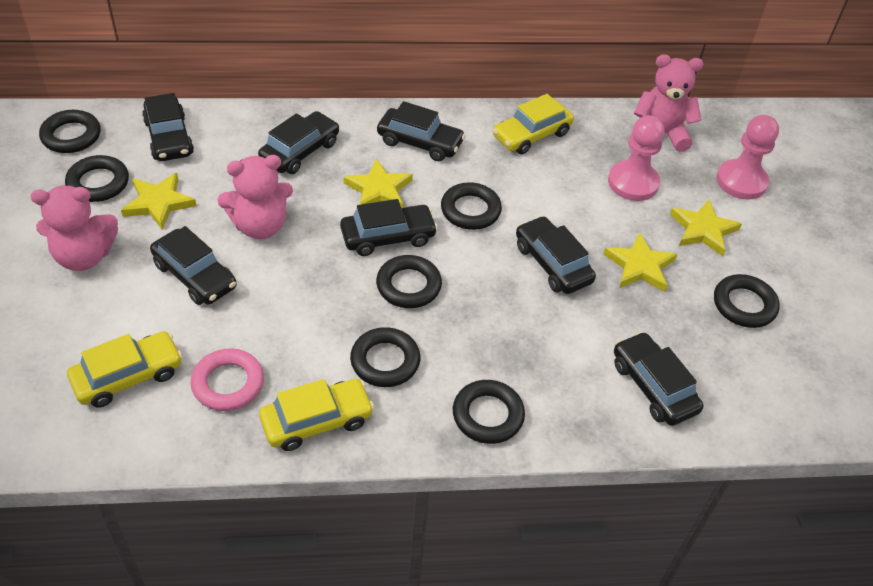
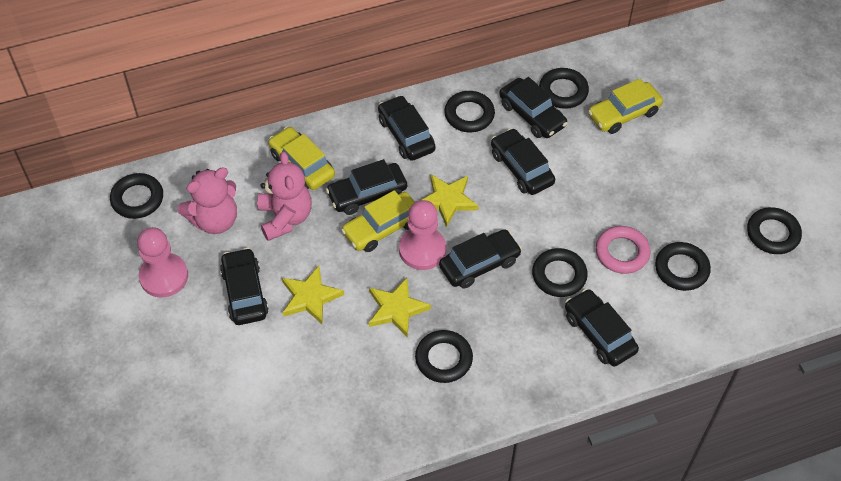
pink teddy bear: [31,186,118,271] [217,155,293,239] [634,54,703,152] = 3 -> [177,168,237,234] [257,152,312,241] = 2
yellow star: [121,173,196,230] [343,158,413,208] [603,232,678,292] [670,199,742,256] = 4 -> [282,266,344,324] [369,278,431,337] [422,175,479,227] = 3

